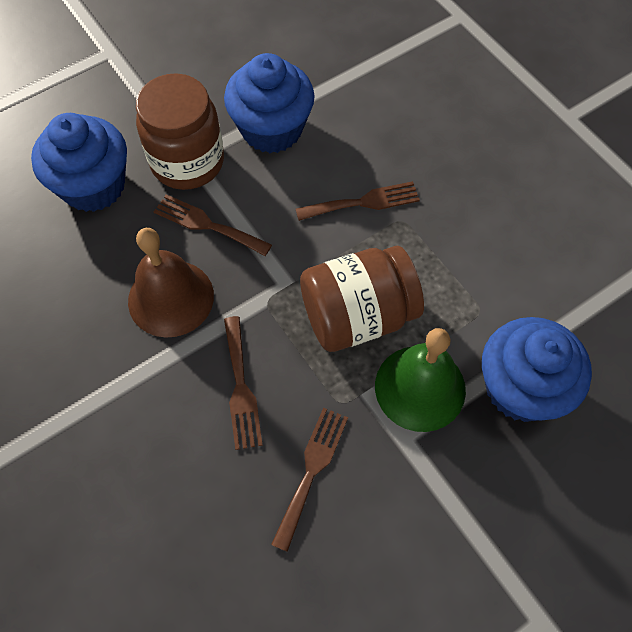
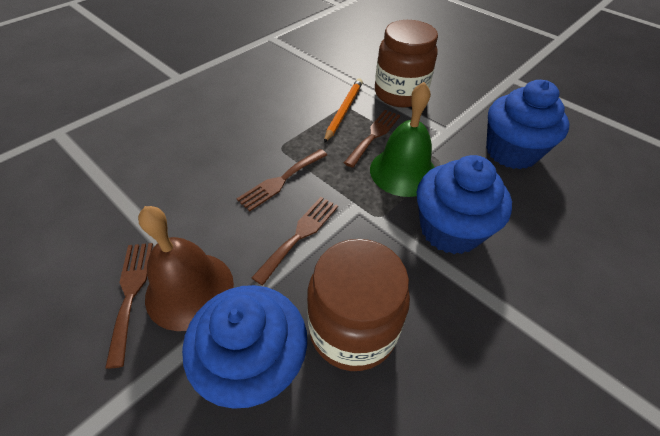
orange pencil: none = 0 -> [324,78,363,143] = 1

